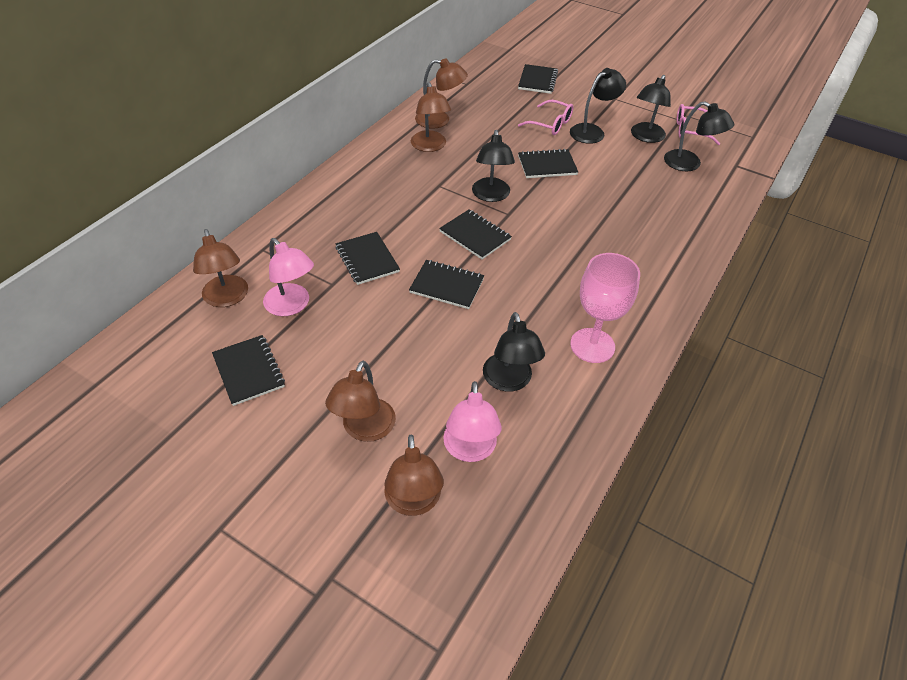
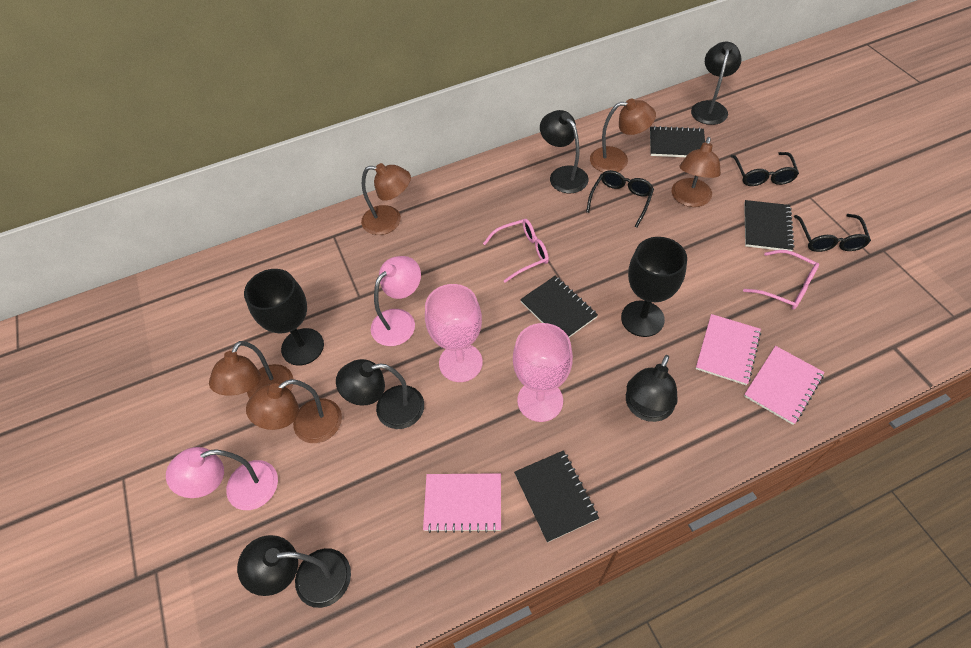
black glasses: none = 0 -> [586,170,654,227] [730,152,799,186] [794,214,871,252] = 3
black goblet: none = 0 -> [244,269,324,366] [621,237,687,337] = 2
black notebook: [212,335,285,406] [335,232,400,285] [409,260,484,309] [439,210,512,259] [518,64,558,94] [518,149,578,178] = 6 -> [514,450,599,543] [520,276,598,337] [650,126,705,157] [744,200,795,251] = 4
pink goblet: [570,253,640,363] = 1 -> [425,284,483,382] [513,323,573,422] = 2
pink notebook: none = 0 -> [423,473,501,533] [696,314,761,385] [744,346,825,425] = 3

